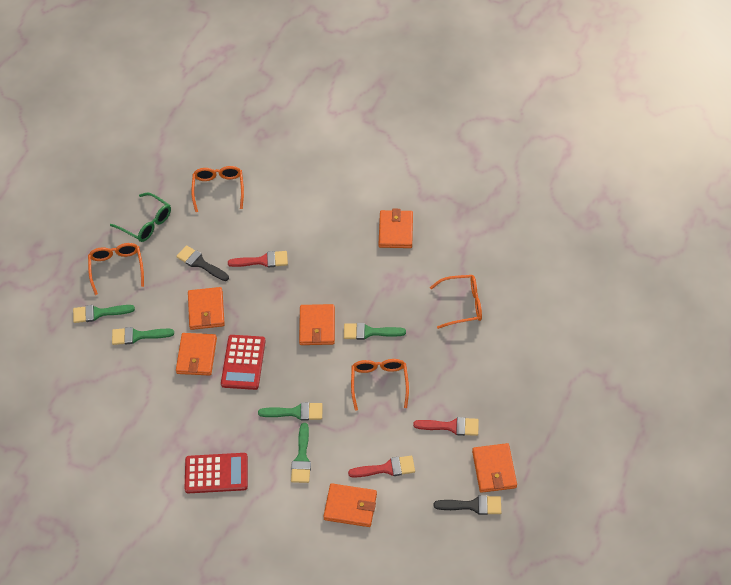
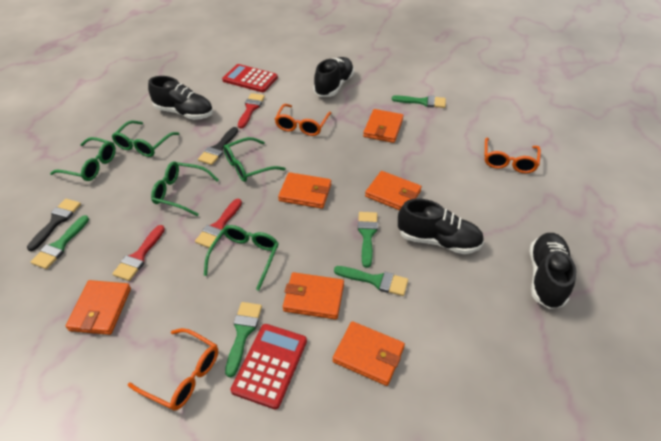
black shoe: none = 0 -> [148,76,213,120] [313,57,354,97] [398,198,484,254] [530,233,576,309] = 4
green glasses: [110,192,171,242] = 1 -> [50,137,116,181] [112,121,179,157] [151,162,219,216] [204,225,279,291] [223,137,286,182] = 5
orange glasses: [88,243,144,295] [191,166,244,212] [351,359,409,411] [430,275,482,329] = 4 -> [128,328,218,411] [275,104,332,136] [485,137,541,173] = 3

